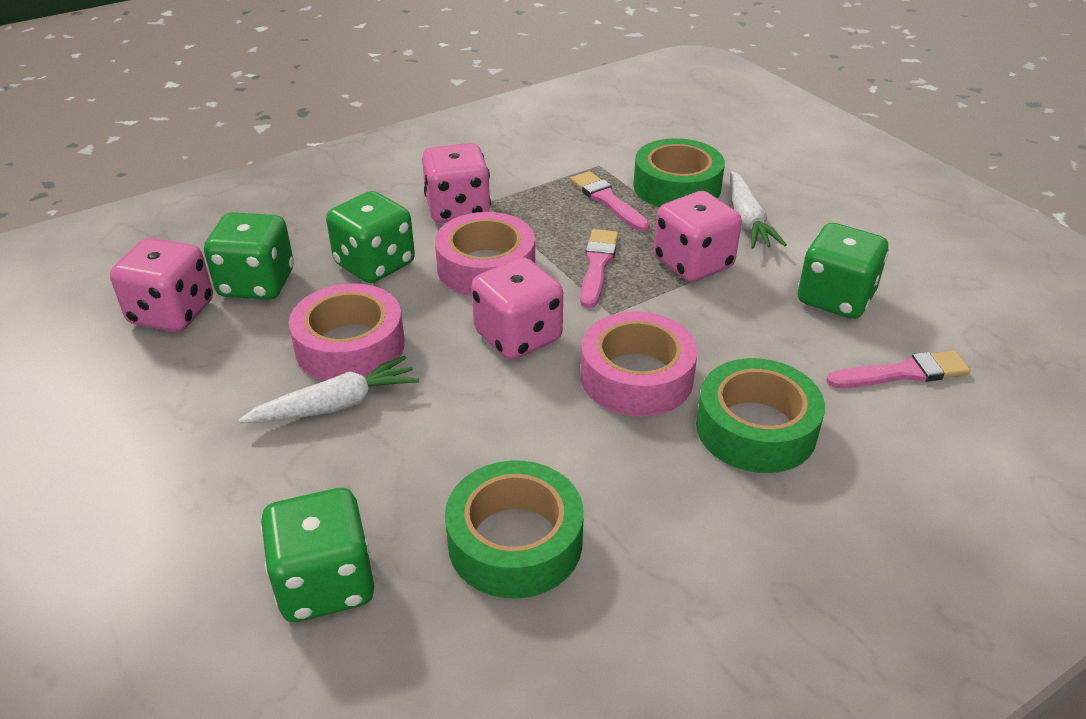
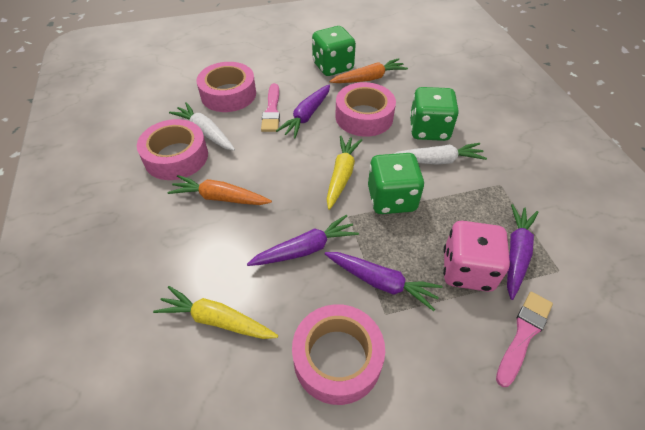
green dice: [204,212,294,300] [260,488,374,622] [326,191,415,283] [798,223,889,319] = 4 -> [312,26,356,76] [368,153,424,214] [410,87,459,141] = 3
green tape: [445,461,584,598] [633,138,725,207] [696,358,825,473] = 3 -> none = 0
orange carrot: none = 0 -> [167,175,272,205] [329,58,408,83] = 2
pink brush: [570,171,650,232] [580,229,618,308] [826,351,971,388] = 3 -> [261,83,280,132] [496,292,553,387] = 2
pink dice: [110,238,213,332] [422,143,491,223] [471,257,563,360] [654,191,742,282] = 4 -> [443,221,510,292] = 1
pink tape: [289,283,405,381] [435,212,535,296] [581,311,697,417] = 3 -> [137,119,208,180] [197,62,256,112] [292,304,385,405] [335,82,396,137] = 4
purple carrot: none = 0 -> [247,215,359,266] [276,84,330,139] [325,252,442,311] [507,204,539,300] = 4
yellow carrot: none = 0 -> [153,286,278,339] [326,136,362,210] = 2

